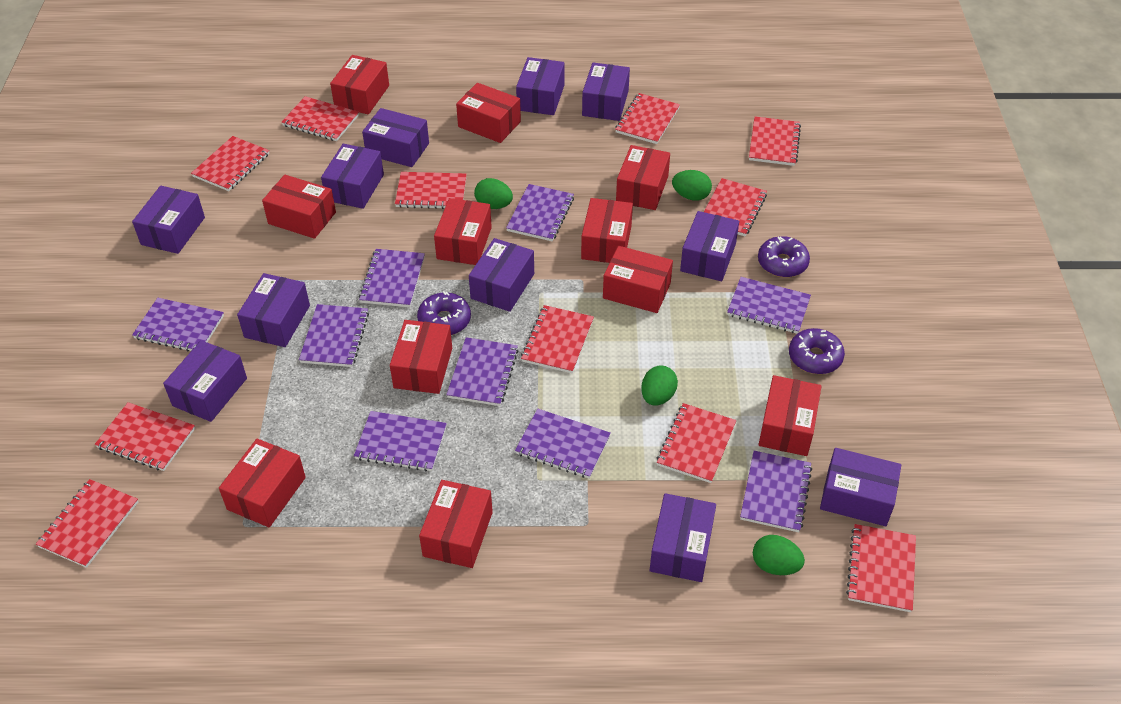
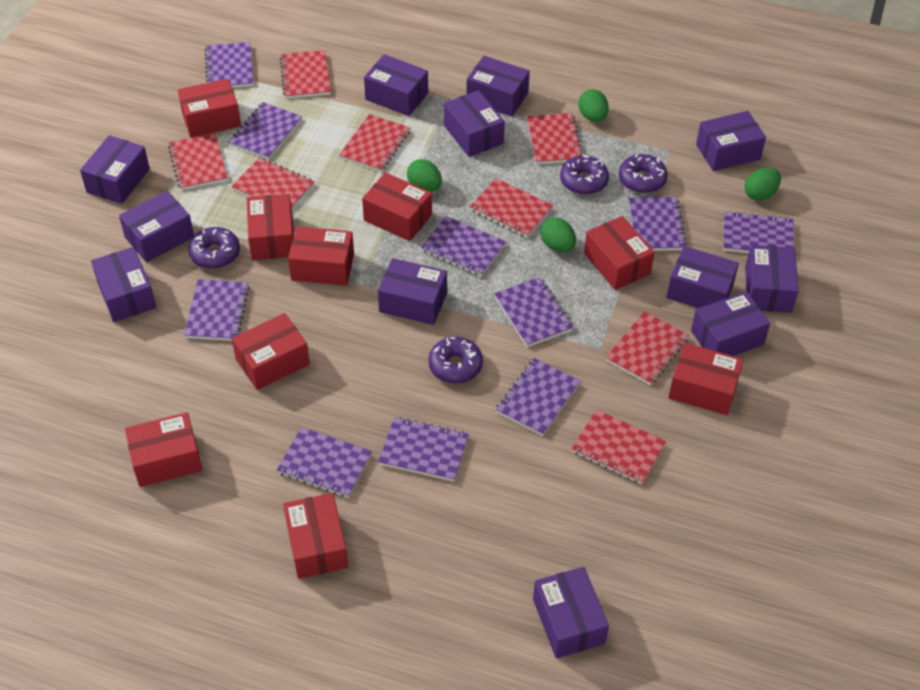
purple box: [132,186,205,254] [163,340,247,422] [237,273,310,347] [321,144,384,209] [362,108,429,167] [469,238,534,312] [516,57,565,115] [582,62,630,121] [650,493,716,582] [680,211,739,281] [820,448,901,526] = 11 -> [80,135,150,204] [91,247,156,322] [119,191,194,262] [364,54,428,116] [378,258,447,325] [444,90,505,157] [466,56,530,117] [533,567,609,658] [667,246,739,308] [691,291,770,356] [696,111,766,171] [745,245,799,313] = 12
purple donut: [417,291,471,335] [758,236,810,277] [789,328,845,374] = 3 -> [188,227,240,269] [429,337,483,383] [560,154,609,195] [619,154,668,193] = 4
purple notebook: [132,298,224,351] [299,304,369,367] [354,411,447,472] [359,249,425,307] [446,337,519,406] [506,184,574,241] [515,409,611,478] [727,277,811,334] [740,451,812,532] = 9 -> [184,279,250,341] [204,42,254,88] [229,102,302,160] [276,427,372,498] [378,417,469,481] [421,216,506,277] [494,277,574,347] [496,358,580,436] [629,197,687,251] [723,211,794,253] = 10
red box: [219,438,306,528] [262,175,336,239] [330,55,389,114] [390,320,452,394] [419,480,493,568] [434,198,492,265] [456,83,521,143] [581,198,633,263] [603,246,673,313] [616,145,670,210] [758,375,822,456] = 11 -> [125,412,202,487] [178,79,241,138] [232,313,310,390] [247,194,294,260] [283,493,348,579] [288,226,354,286] [362,172,432,241] [584,216,655,290] [668,343,744,415] = 9
red notebook: [36,479,138,568] [95,402,195,471] [191,136,269,191] [281,96,359,141] [395,172,467,209] [521,305,594,373] [615,93,680,144] [657,403,736,483] [704,178,767,236] [749,116,801,166] [846,524,916,612] = 11 -> [168,133,228,190] [231,157,315,209] [280,50,331,99] [339,114,410,172] [470,178,553,238] [527,113,583,164] [572,409,666,484] [605,311,689,385] = 8

